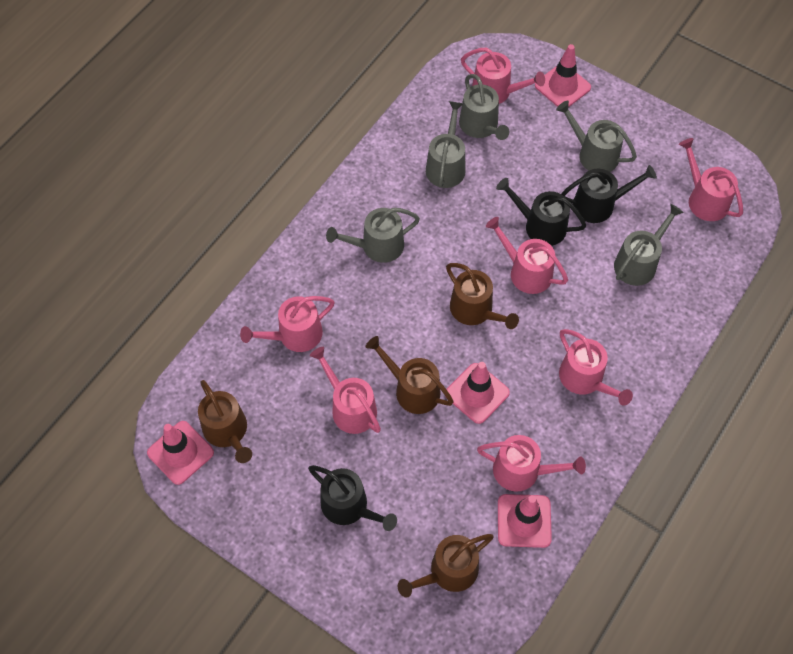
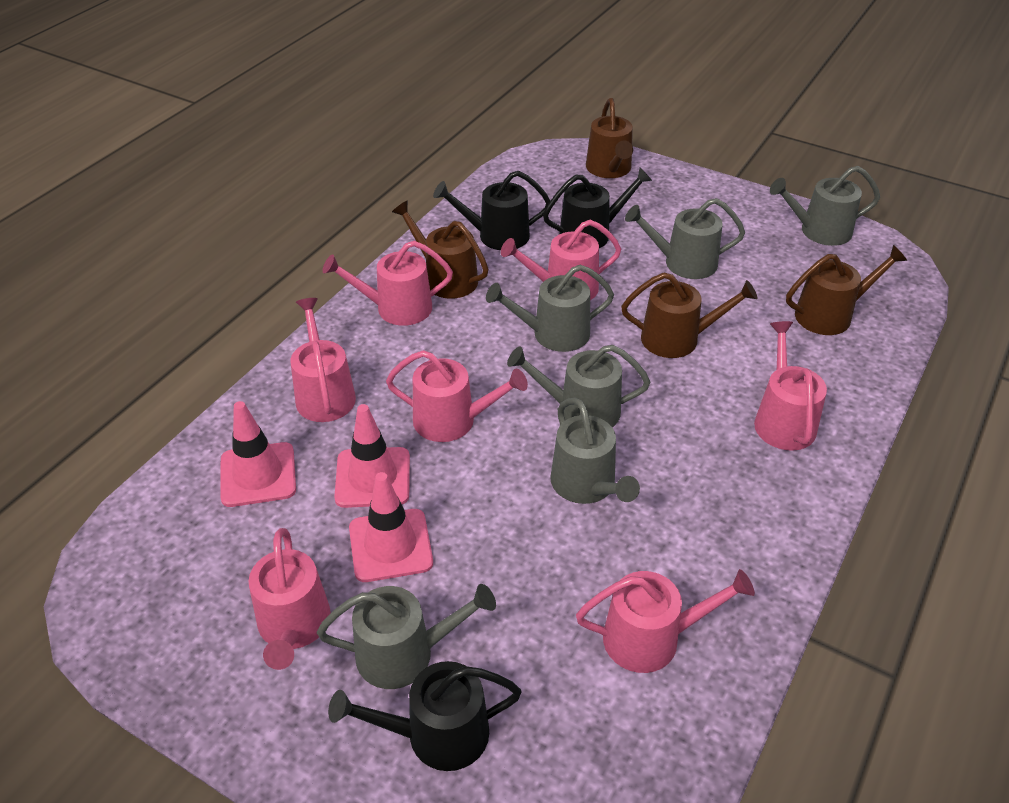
grey watering can: [326,208,420,263] [426,101,465,188] [459,74,509,140] [556,100,637,172] [614,204,684,286] = 5 -> [317,584,496,689] [486,265,614,352] [507,345,650,427] [550,398,640,504] [625,198,745,279] [770,166,880,246] = 6
pink traffic cone: [147,421,214,485] [445,362,510,424] [498,494,552,548] [535,44,591,107] = 4 -> [220,401,296,507] [334,404,410,508] [349,472,433,582] = 3

